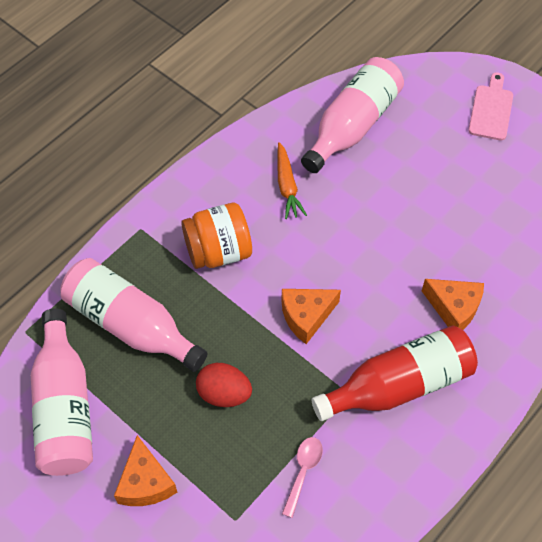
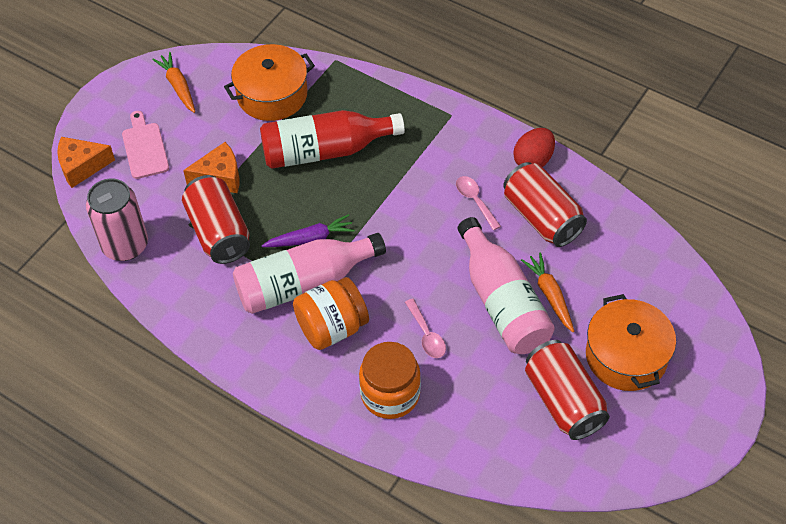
orange carrot: [278,142,307,219] = 1 -> [152,52,195,113] [521,252,574,332] = 2
orange cheese: [114,435,177,506] [282,289,341,344] [422,279,484,330] = 3 -> [57,137,115,188] [183,142,239,193] = 2
orange jar: [181,203,252,269] = 1 -> [293,277,369,350] [359,342,421,419] = 2
orange pot: none = 0 -> [224,44,315,121] [586,294,676,391] = 2
pink bottle: [31,308,93,476] [60,258,208,372] [301,57,404,173] = 3 -> [233,233,386,314] [458,217,555,354] = 2
pink can: none = 0 -> [86,178,148,261] = 1
pink spoon: [282,437,323,518] = 1 -> [405,299,446,358] [456,176,501,230] = 2
purple carrot: none = 0 -> [261,214,355,247] = 1
red can: none = 0 -> [182,175,250,264] [503,162,587,247] [525,340,610,440] = 3

